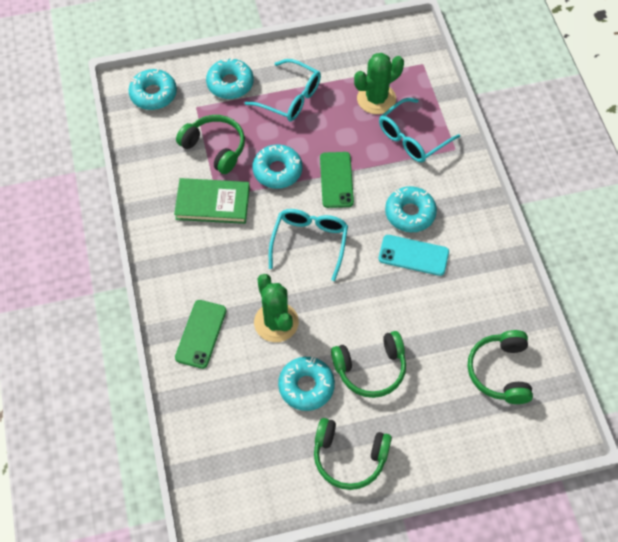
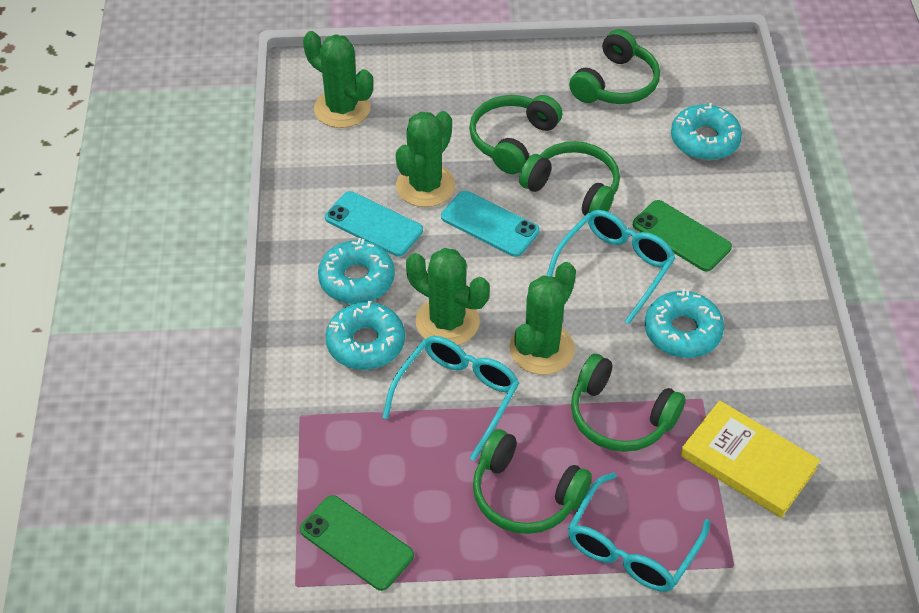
green book: [174,178,250,224] = 1 -> none = 0
green cactus: [254,274,299,342] [354,53,404,114] = 2 -> [303,31,373,128] [396,111,455,207] [406,248,490,345] [509,262,576,375] = 4
green headphones: [176,115,245,174] [314,418,392,490] [331,331,406,398] [467,330,533,404] = 4 -> [469,95,562,174] [473,429,592,534] [519,141,620,216] [569,29,660,104] [571,354,685,452] = 5
turquoise donut: [128,69,177,110] [206,58,254,99] [252,144,302,189] [278,357,335,411] [385,186,437,232] = 5 -> [318,238,395,304] [326,301,405,370] [645,289,724,358] [671,103,742,160] = 4
turquoise phone: [379,235,449,276] = 1 -> [325,191,423,256] [441,191,540,257] = 2
yellow book: none = 0 -> [680,400,820,518] = 1

